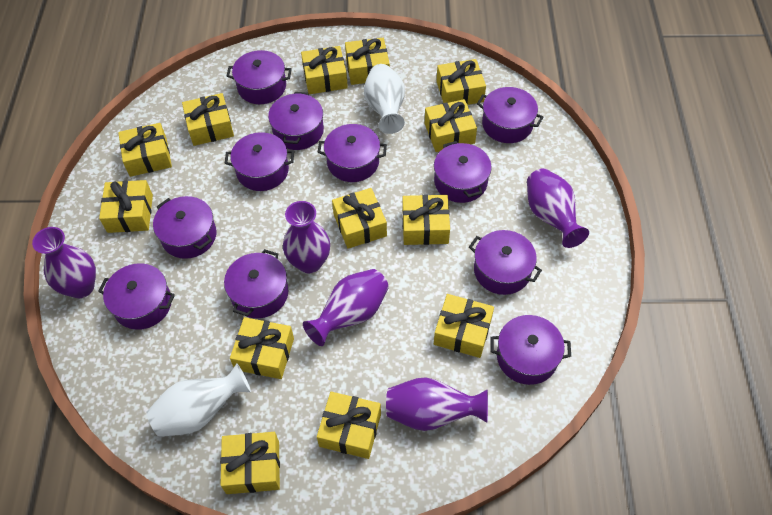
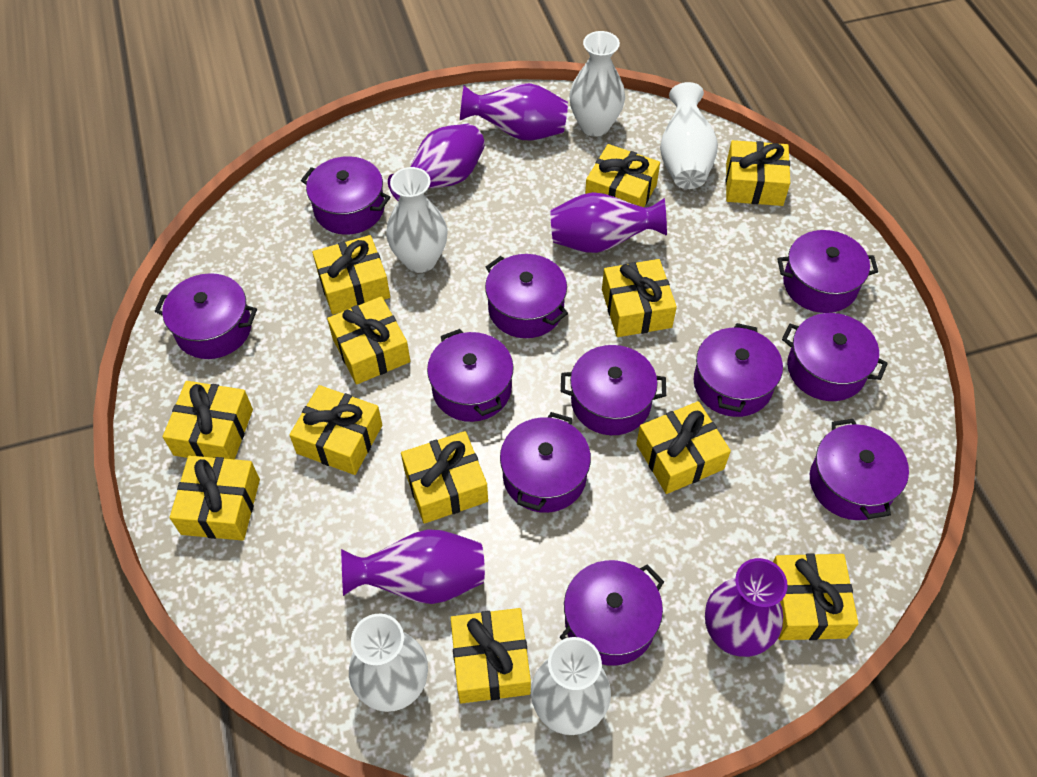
white vase: [147,364,251,437] [364,64,405,134] = 2 -> [349,614,428,712] [386,167,448,273] [531,637,611,735] [569,31,625,137] [660,82,718,189] = 5
yellow gift: [99,180,153,233] [118,123,172,177] [182,93,234,146] [220,432,280,494] [230,317,294,379] [301,46,348,94] [317,392,381,459] [332,188,387,249] [345,38,390,85] [402,195,450,245] [425,99,477,152] [434,294,494,358] [436,59,486,105] = 13 -> [163,381,253,459] [170,456,260,541] [289,385,382,475] [312,235,390,315] [327,296,410,384] [401,431,488,524] [451,608,531,704] [585,144,660,207] [602,259,677,337] [636,401,731,494] [726,140,790,206] [773,553,858,640] = 12

